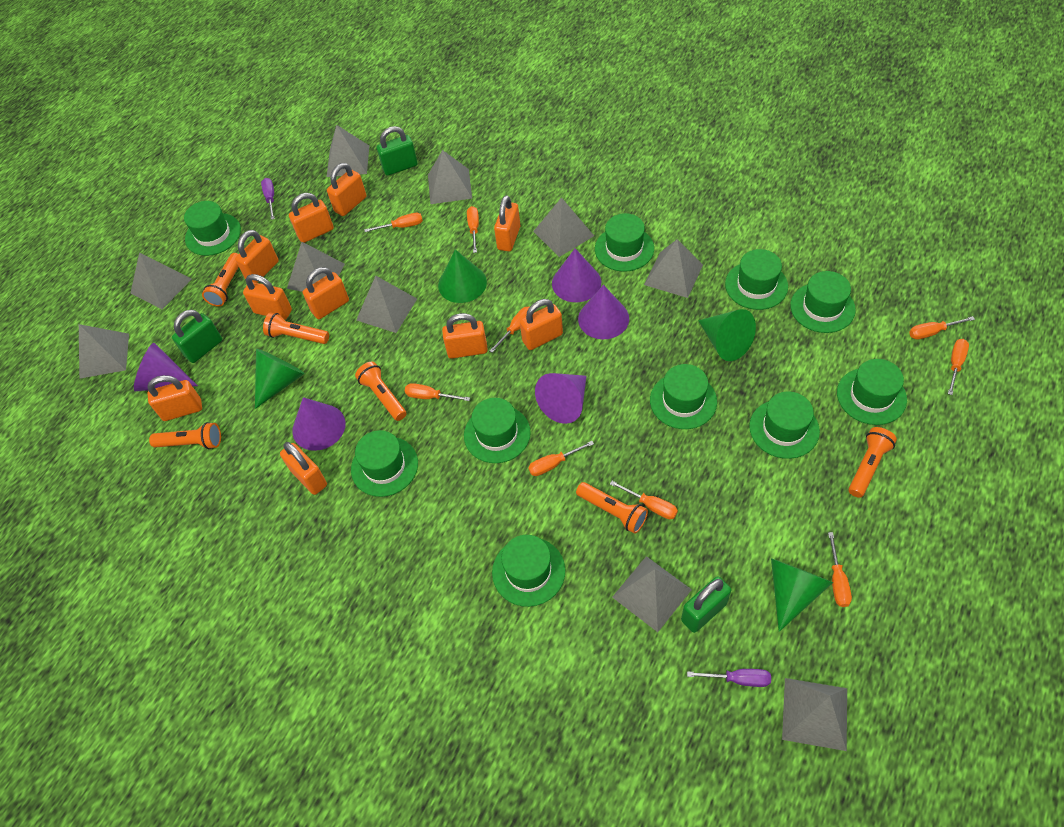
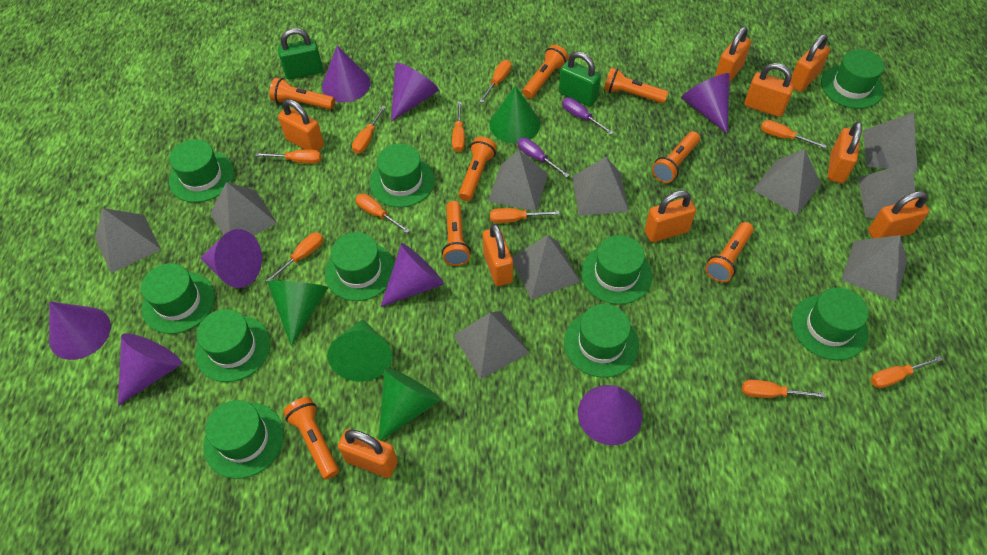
green padlock: [172,310,222,363] [377,126,417,176] [681,576,731,633] = 3 -> [278,28,323,79] [559,51,601,107] = 2
orange flashlight: [149,422,221,449] [202,253,239,307] [263,312,329,344] [355,362,406,421] [576,482,648,534] [848,427,897,498] = 6 -> [269,78,335,110] [283,397,339,480] [442,201,471,266] [459,137,497,201] [523,45,568,99] [604,67,668,104] [652,131,700,183] [705,222,754,283] = 8
orange padlock: [147,375,202,421] [235,230,279,283] [243,274,292,320] [280,442,327,495] [289,193,334,243] [303,267,349,319] [327,163,367,216] [442,313,488,359] [494,195,520,251] [520,299,563,350] = 10 -> [278,99,324,151] [338,429,398,478] [483,224,513,286] [645,190,696,242] [715,27,751,83] [744,63,794,117] [790,34,830,92] [828,122,862,183] [868,191,929,238] = 9
orange screwdriver: [364,213,423,232] [405,383,470,401] [467,206,479,253] [489,307,529,353] [528,441,594,476] [610,481,678,519] [828,532,852,607] [909,316,975,339] [948,339,969,395] = 9 -> [255,150,321,164] [266,232,323,281] [352,106,386,154] [355,194,410,233] [452,102,465,152] [479,60,511,103] [490,208,559,223] [742,380,825,398] [761,120,827,148] [870,356,943,388] = 10
purple cone: [134,343,198,391] [292,397,345,451] [535,373,586,424] [552,248,601,302] [578,285,629,339] = 5 -> [49,302,111,360] [118,333,182,406] [200,229,262,288] [322,46,371,102] [381,243,444,307] [391,63,439,122] [578,385,642,445] [681,73,730,133] = 8

